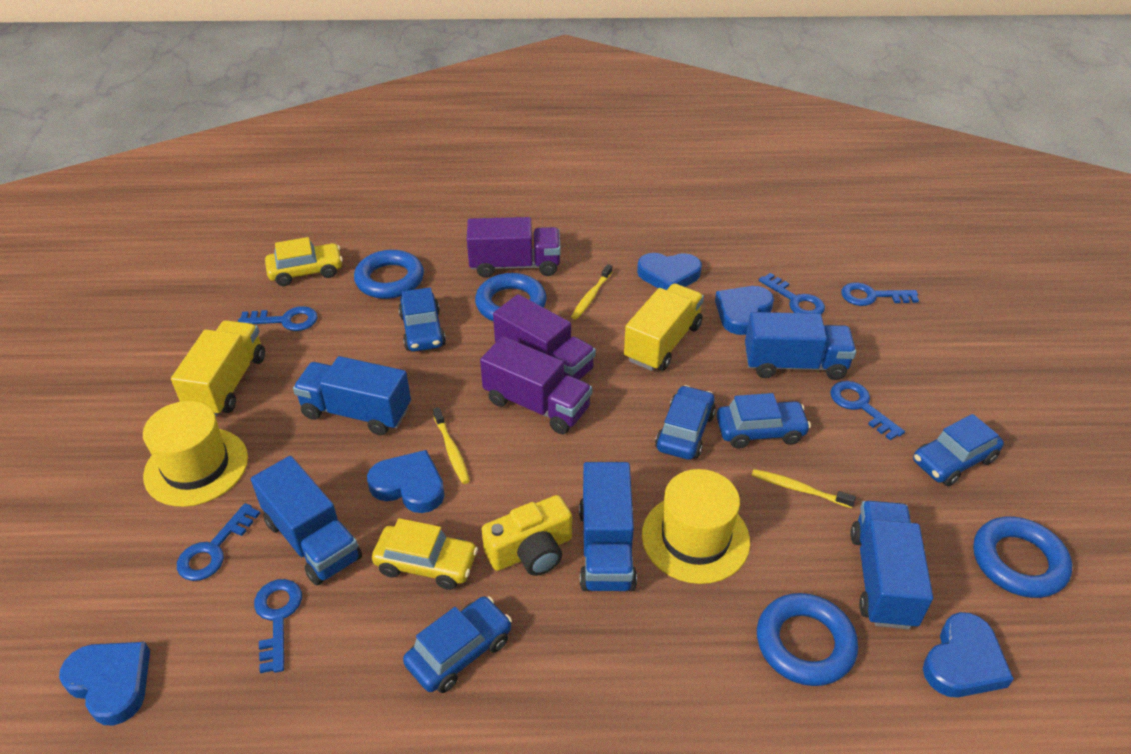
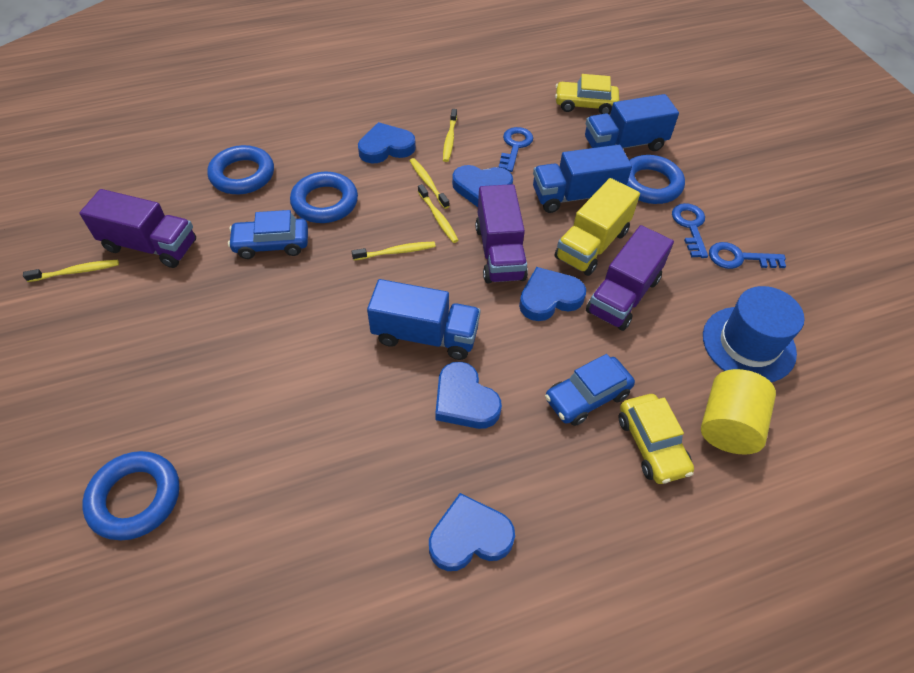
blue car: [398,288,446,352] [403,596,512,693] [655,385,716,460] [716,393,811,449] [913,414,1004,486] = 5 -> [228,210,308,259] [545,354,635,426] = 2
blue hat: none = 0 -> [703,286,804,382] = 1
blue key: [177,503,261,581] [238,306,318,331] [254,579,302,673] [759,273,825,314] [830,381,905,441] [841,282,919,306] = 6 -> [499,127,533,172] [672,203,708,258] [709,242,786,269] = 3
blue truck: [251,456,362,586] [293,356,411,435] [579,462,637,591] [745,312,856,380] [850,501,933,629] = 5 -> [367,279,481,360] [533,145,632,213] [585,94,679,151] = 3
yellow camera: [482,495,572,576] = 1 -> none = 0
yellow cylinder: none = 0 -> [701,369,776,454] = 1
yellow hat: [143,401,248,507] [642,469,750,584] = 2 -> none = 0
yellow toothbrush: [433,407,470,484] [571,264,612,320] [752,469,856,508] = 3 -> [23,260,119,282] [352,242,436,260] [410,158,449,209] [418,184,458,243] [443,109,457,162] = 5
yellow truck: [171,320,265,417] [624,283,704,371] = 2 -> [555,178,640,276] = 1

